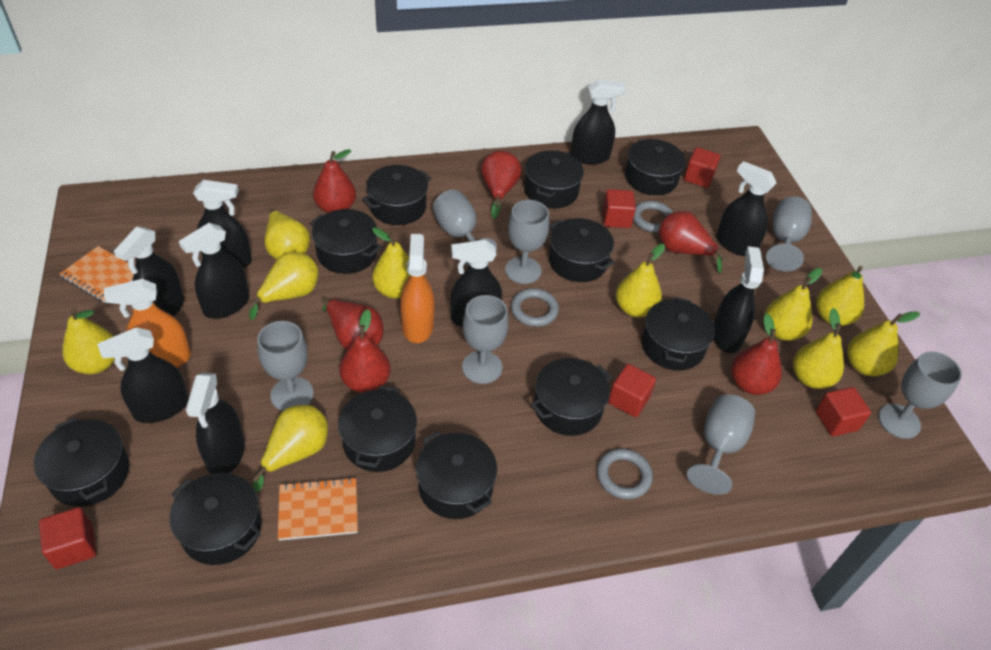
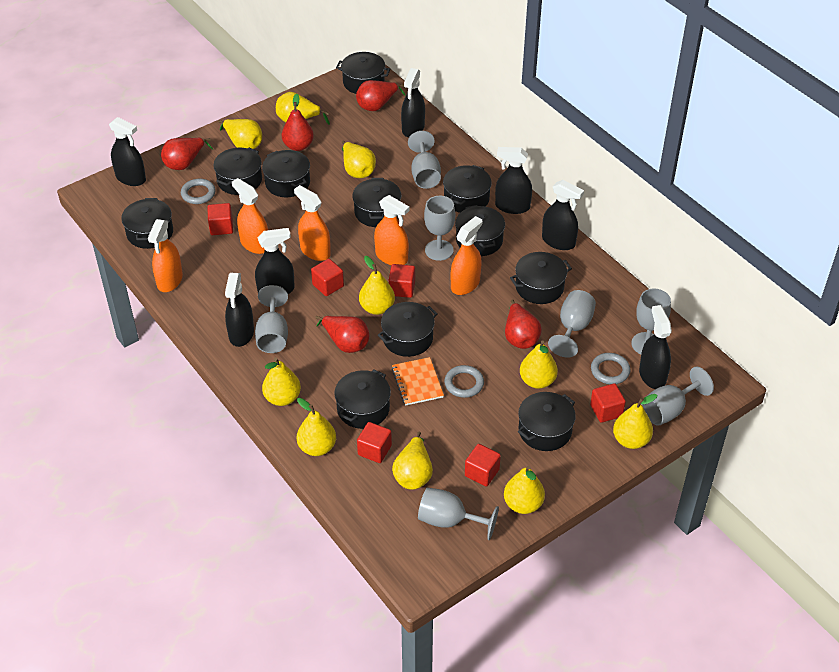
black spray bottle: [97,327,189,423] [114,226,184,317] [179,223,249,319] [186,373,245,474] [193,180,252,269] [450,240,502,327] [571,80,626,165] [713,246,764,353] [716,161,777,256] = 9 -> [109,117,146,186] [225,273,254,347] [255,228,295,294] [401,68,425,138] [495,147,532,214] [542,180,584,250] [639,305,672,389] = 7
orange notebook: [60,246,134,303] [278,477,358,541] = 2 -> [392,357,444,406] = 1
orange spray bottle: [104,279,191,368] [400,234,435,343] = 2 -> [148,219,183,292] [232,178,268,254] [294,185,331,261] [374,195,409,265] [451,216,482,295] = 5
red cube: [39,507,96,569] [602,189,636,228] [608,364,656,417] [684,147,720,188] [816,387,871,437] = 5 -> [207,203,233,235] [311,259,344,296] [357,422,392,463] [389,264,415,298] [465,444,501,487] [590,383,626,423] = 6
red pear: [313,149,356,213] [321,297,383,350] [339,309,391,393] [481,151,521,219] [659,211,726,273] [731,314,782,395] = 6 -> [161,138,213,170] [282,94,314,151] [315,316,369,353] [356,80,406,111] [505,299,542,349] = 5

